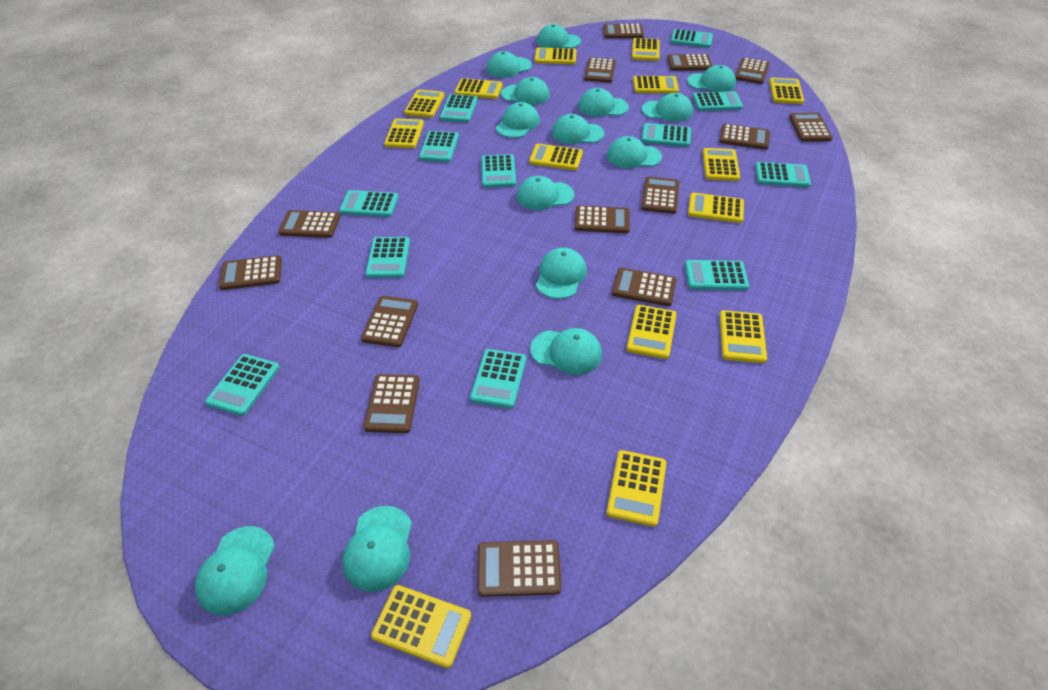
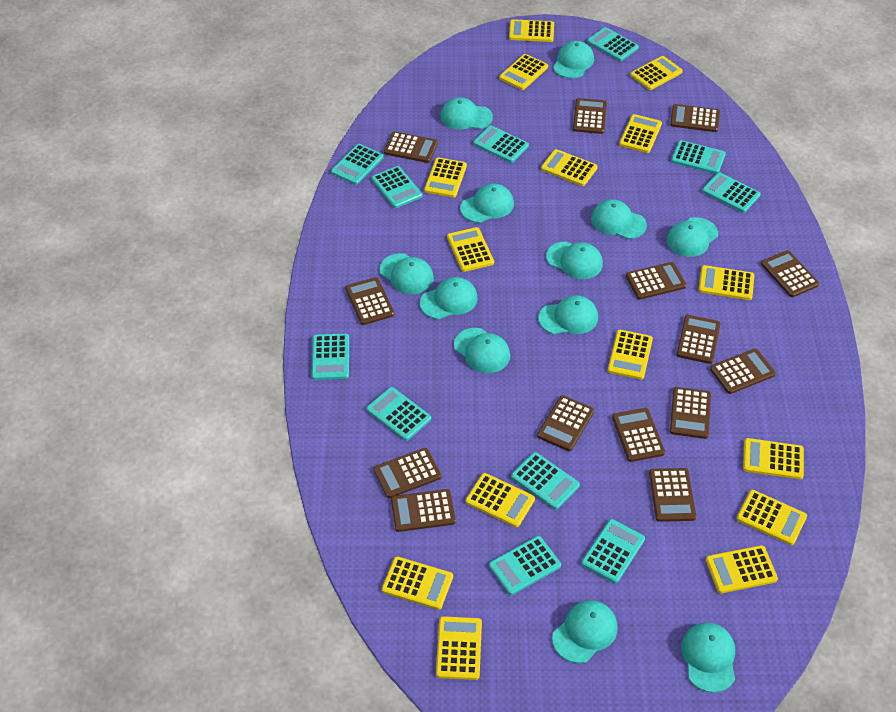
turquoise calculator: [205,354,280,416] [339,190,398,217] [365,237,410,278] [419,131,459,162] [440,94,478,122] [470,349,526,409] [482,154,516,188] [642,123,691,147] [670,29,713,48] [685,260,749,290] [692,91,743,111] [755,162,811,187] = 12 -> [312,334,349,380] [331,144,384,185] [366,387,431,441] [371,166,422,208] [473,125,529,163] [489,536,561,595] [511,452,580,510] [582,519,645,583] [587,27,639,61] [671,140,726,174] [702,172,761,213] = 11
turquoise cap: [195,526,275,615] [342,506,412,592] [487,51,532,78] [496,102,540,138] [501,77,550,105] [517,176,574,210] [530,328,602,375] [536,248,587,299] [537,24,581,48] [552,114,605,144] [578,88,629,117] [607,136,662,168] [642,93,693,122] [687,65,736,92] = 14 -> [380,253,434,294] [420,277,478,319] [440,97,493,129] [454,328,510,373] [460,183,514,223] [538,295,598,334] [546,241,603,279] [552,600,618,663] [553,41,594,78] [591,199,647,239] [667,217,718,257] [681,623,735,693] = 12
yellow calculator: [371,585,471,668] [384,118,424,148] [404,89,444,118] [455,78,502,99] [529,144,583,170] [534,47,576,64] [607,450,666,527] [627,305,677,359] [632,38,660,61] [633,76,679,93] [688,193,744,223] [703,148,740,181] [720,310,767,363] [769,77,804,104] = 14 -> [382,556,453,610] [424,157,467,198] [436,616,482,680] [447,227,494,272] [466,473,535,527] [499,54,548,90] [509,19,554,42] [541,149,598,186] [608,330,653,380] [619,114,662,153] [630,56,683,90] [699,265,754,300] [706,545,778,593] [736,490,807,545] [743,438,804,479] = 15

